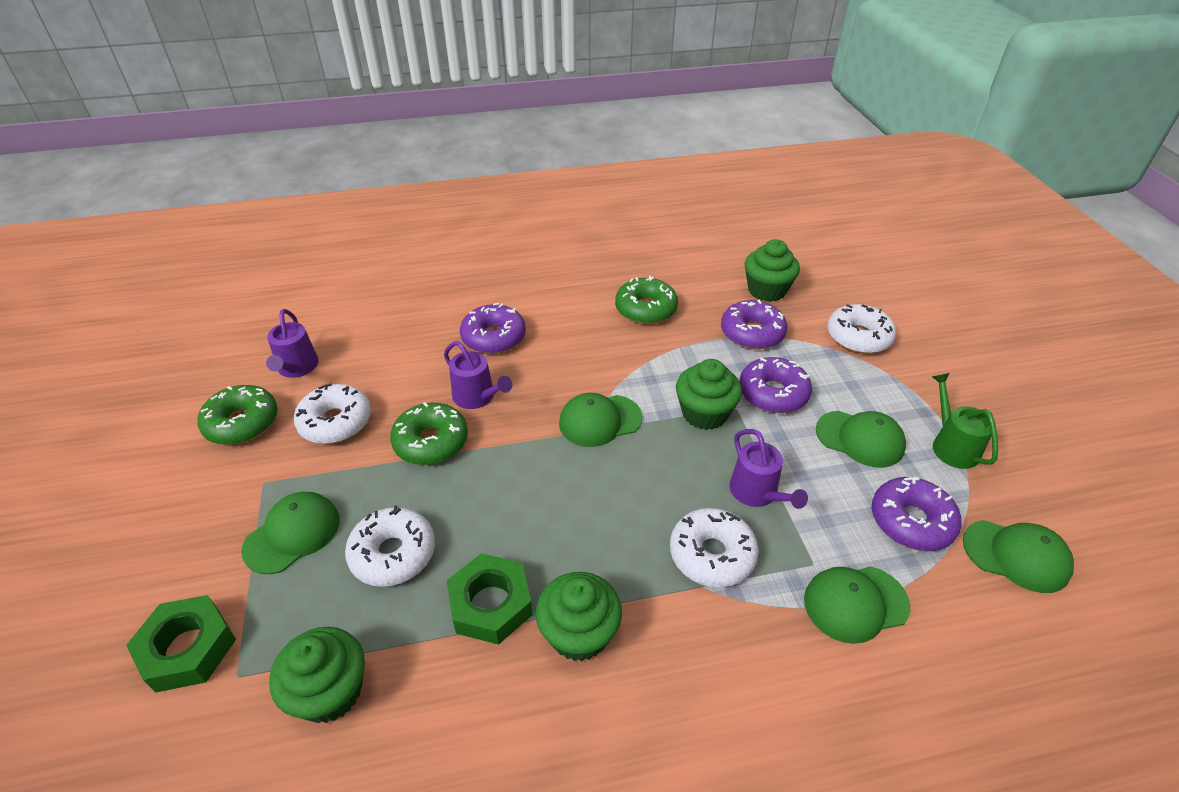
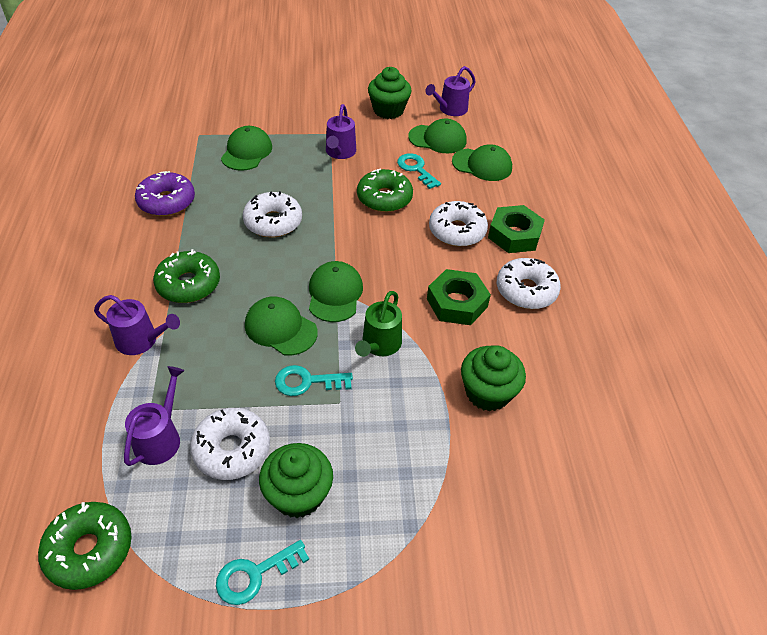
green cupcake: [269,627,365,723] [536,572,622,661] [676,359,742,430] [745,239,800,302] = 4 -> [259,443,333,518] [368,67,412,119] [461,345,526,411] = 3
purple donut: [460,303,526,354] [721,300,787,349] [739,357,812,413] [872,477,962,551] = 4 -> [135,171,195,216] = 1
purple watering can: [266,309,319,378] [444,341,512,409] [730,429,808,509] = 3 -> [94,295,180,355] [124,366,185,466] [326,104,356,159] [425,66,476,116] = 4
turquoise key: none = 0 -> [216,540,309,605] [275,365,353,396] [397,153,441,189] = 3

